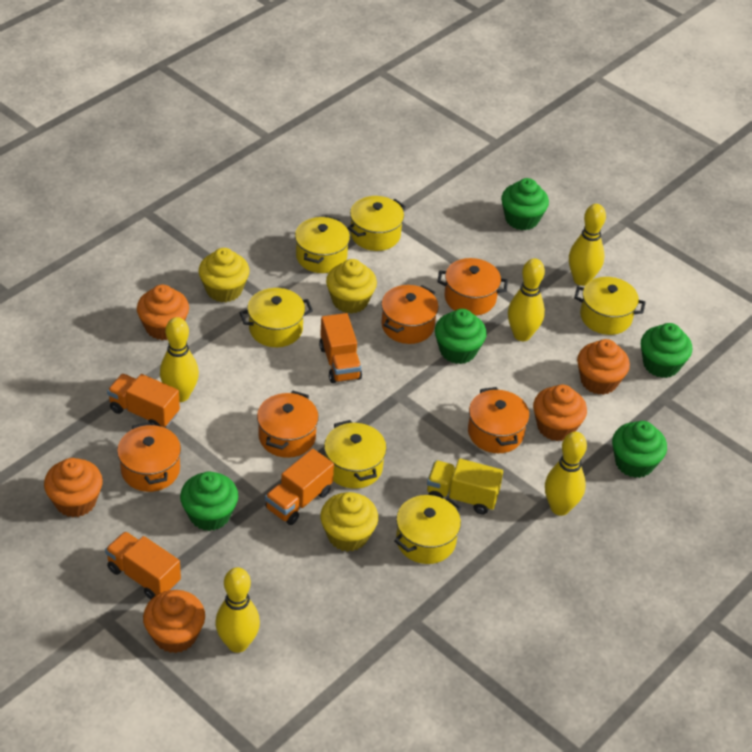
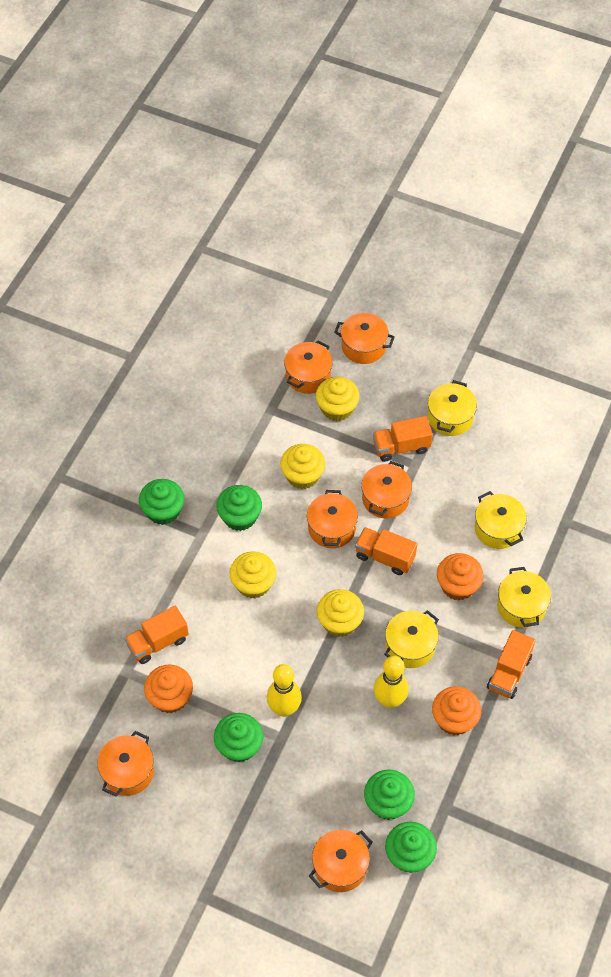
orange cupcake: [44,458,103,517] [137,285,189,340] [143,590,205,653] [533,384,587,441] [577,339,630,395] = 5 -> [144,664,193,713] [432,686,481,736] [437,553,484,600] = 3
orange pot: [117,422,181,492] [257,391,319,458] [381,285,439,344] [437,258,508,316] [468,387,529,453] = 5 -> [97,731,154,797] [284,340,333,394] [307,490,358,548] [309,830,373,892] [334,313,395,364] [361,461,412,519] = 6
yellow bowling pin: [160,317,199,402] [215,567,260,653] [508,258,545,341] [545,432,587,516] [569,204,606,286] = 5 -> [267,664,302,717] [374,656,409,708] = 2
yellow cupcake: [199,248,249,302] [320,492,378,552] [326,259,377,314] = 3 -> [229,551,276,599] [280,444,325,490] [316,377,360,421] [317,589,364,637] = 4
yellow pot: [239,288,313,347] [295,216,350,273] [324,420,387,489] [347,196,406,251] [394,495,462,564] [574,277,646,335] = 6 -> [384,610,439,668] [428,380,477,436] [475,491,527,549] [497,567,551,628] = 4
yellow truck: [427,459,503,515] = 1 -> none = 0

